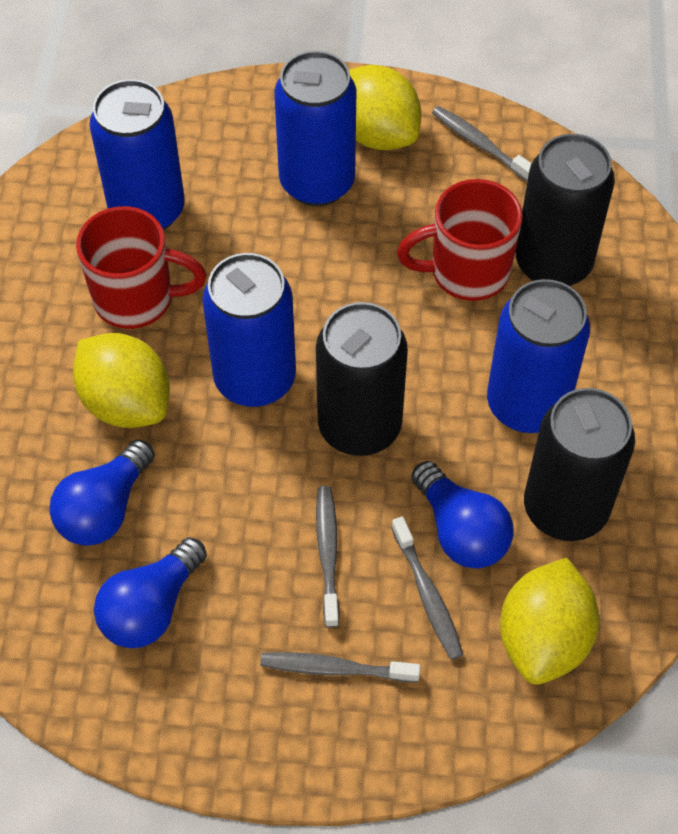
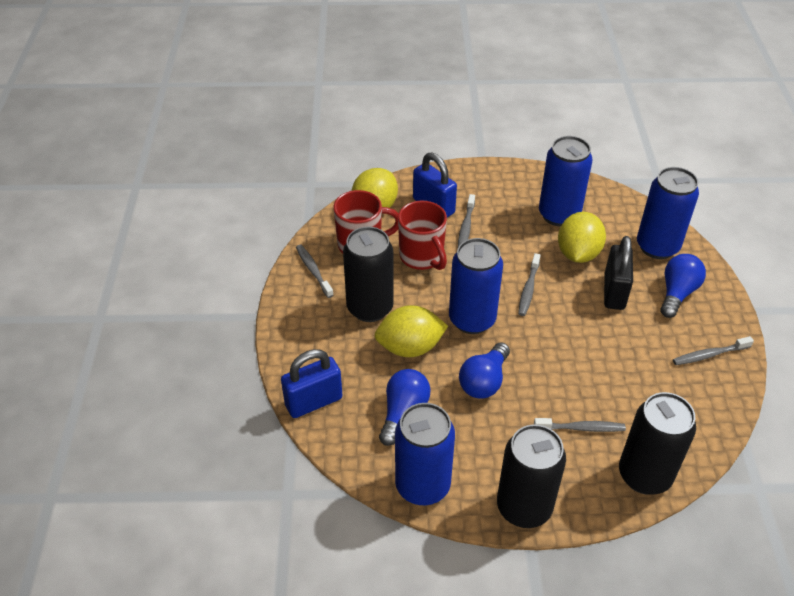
black padlock: none = 0 -> [604,236,633,310] = 1
blue padlock: none = 0 -> [281,349,343,418] [413,153,457,217] = 2
grey toothbrush: [260,652,421,682] [316,486,340,628] [391,516,463,660] [432,106,532,181] = 4 -> [296,245,333,298] [458,194,475,247] [518,253,541,316] [534,418,626,432] [673,336,754,365] = 5

